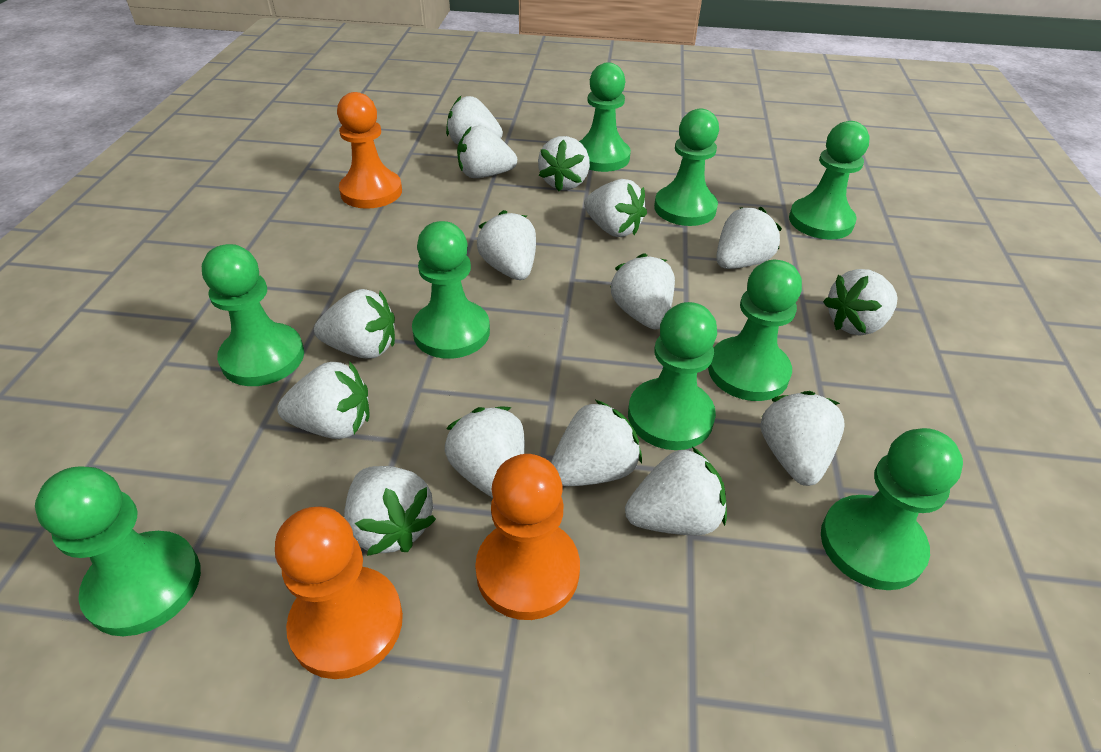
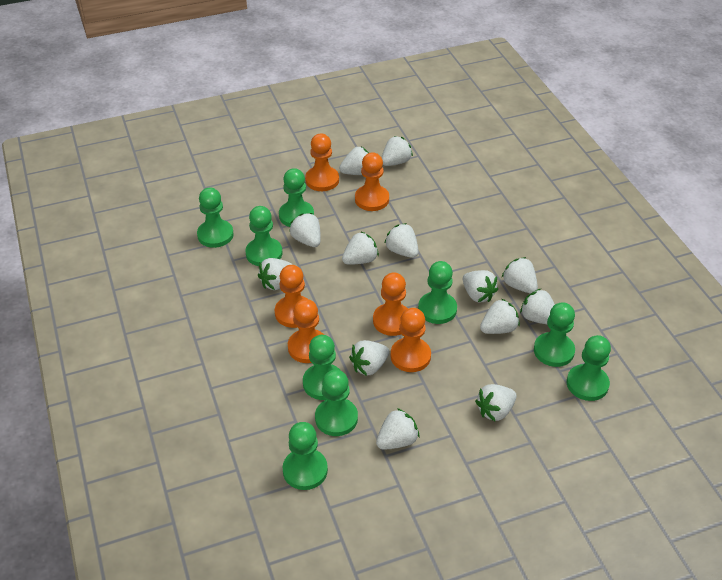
orange pawn: [275,506,403,679] [337,92,402,209] [475,454,580,620] = 3 -> [275,265,308,328] [288,299,324,363] [305,134,339,191] [355,152,389,211] [373,272,408,336] [390,308,431,372] = 6
white strawberry: [277,362,369,439] [314,289,395,359] [344,466,436,556] [445,407,525,498] [446,96,503,144] [457,125,517,178] [477,210,536,280] [538,136,590,191] [551,400,642,486] [584,179,647,237] [611,253,675,329] [625,447,727,535] [716,207,782,269] [760,391,845,486] [823,269,898,336] = 15 -> [258,258,293,290] [289,213,321,247] [339,146,369,175] [342,232,379,265] [349,340,389,376] [376,408,419,450] [382,136,413,166] [384,223,419,258] [463,270,498,302] [475,384,517,421] [480,299,520,334] [502,257,538,293] [520,289,555,324] = 13

